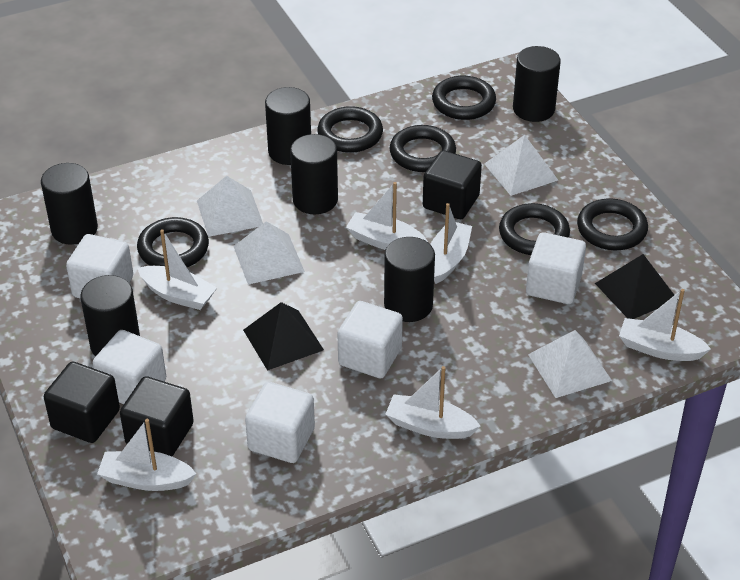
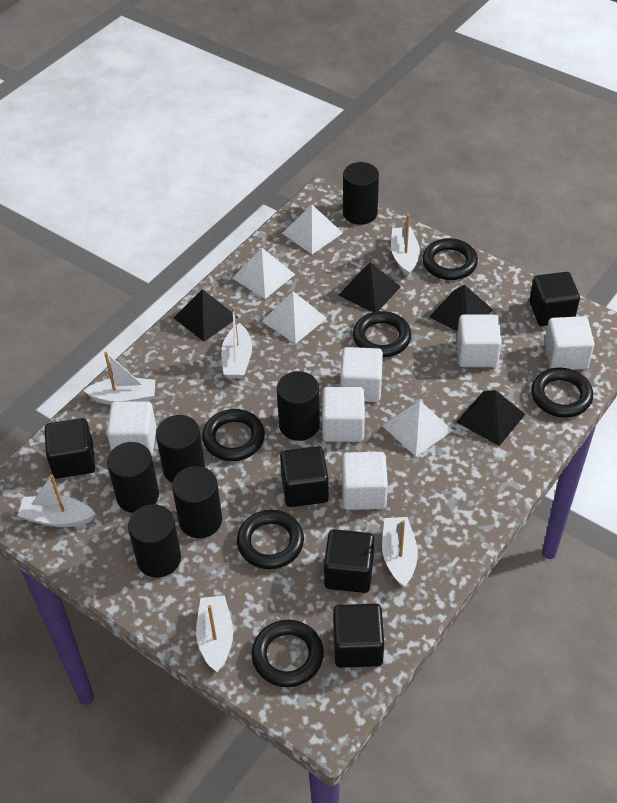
black cube: [44,362,120,443] [120,376,194,456] [423,150,482,219] = 3 -> [45,418,95,479] [280,446,329,507] [324,529,374,593] [333,604,384,668] [529,272,580,326] = 5
black pyramid: [243,302,324,371] [595,254,678,319] = 2 -> [174,289,238,342] [338,262,401,312] [429,285,493,332] [457,390,526,446] = 4
white cube: [66,234,133,299] [93,330,166,404] [245,382,315,463] [337,301,403,378] [526,232,586,304] = 5 -> [106,401,156,456] [322,387,365,442] [340,347,383,402] [342,452,388,510] [457,315,502,367] [544,316,594,370] = 6

